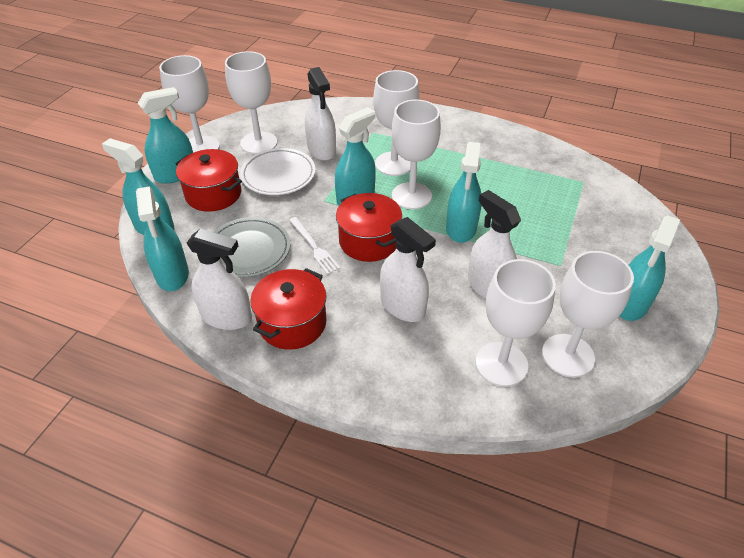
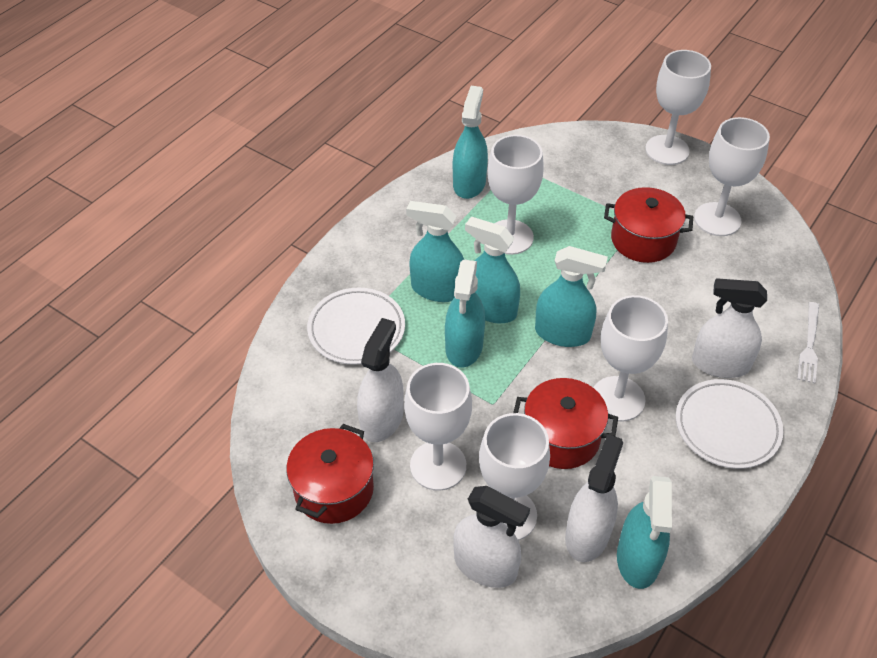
grey plate: [214,217,290,278] = 1 -> none = 0
white plate: [240,148,316,195] = 1 -> [307,288,405,365] [676,379,783,469] = 2

